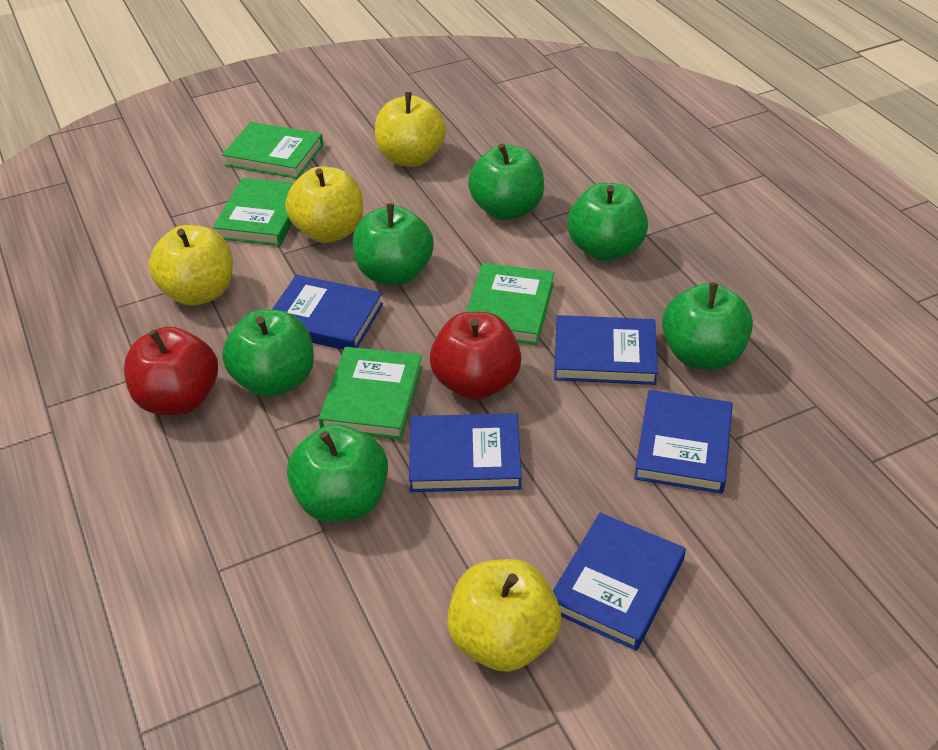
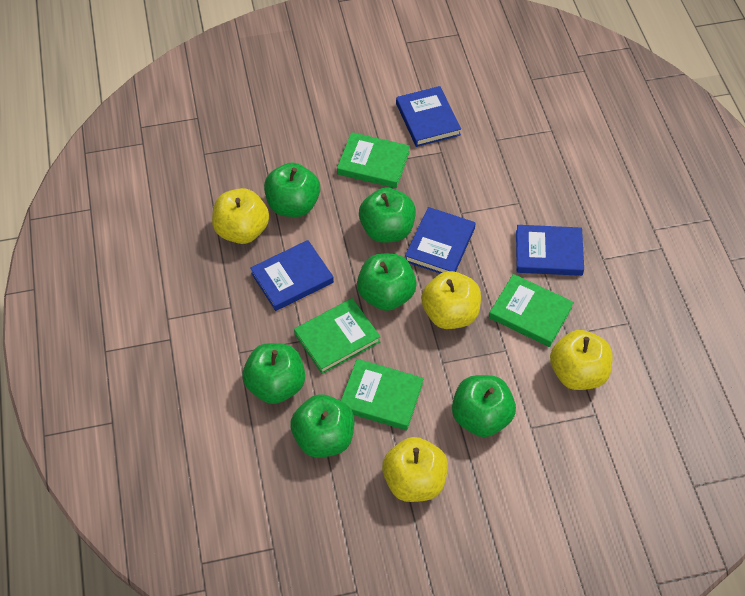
blue book: [272,275,383,350] [409,413,522,492] [553,513,686,651] [554,315,658,385] [634,390,733,494] = 5 -> [250,240,334,311] [396,86,461,147] [405,207,476,274] [516,225,584,276] = 4
red apple: [124,327,218,415] [430,312,522,400] = 2 -> none = 0

